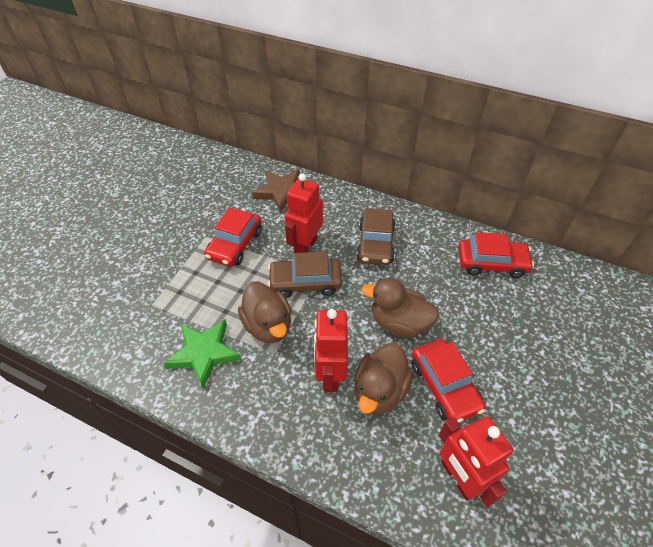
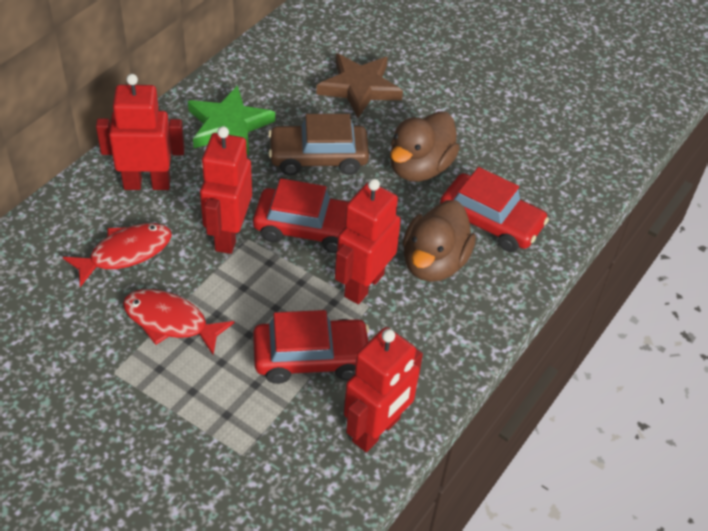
brown car: [268,251,342,298] [356,208,396,265] = 2 -> [268,114,369,175] = 1
brown duck: [238,282,292,343] [354,343,413,414] [362,277,439,338] = 3 -> [390,111,460,182] [403,200,476,282] = 2
red fish: none = 0 -> [63,223,172,287] [123,289,234,355] = 2
red robot: [285,173,323,253] [314,309,348,392] [439,416,513,507] = 3 -> [96,74,185,190] [200,126,252,254] [335,179,401,304] [344,327,423,452] = 4

